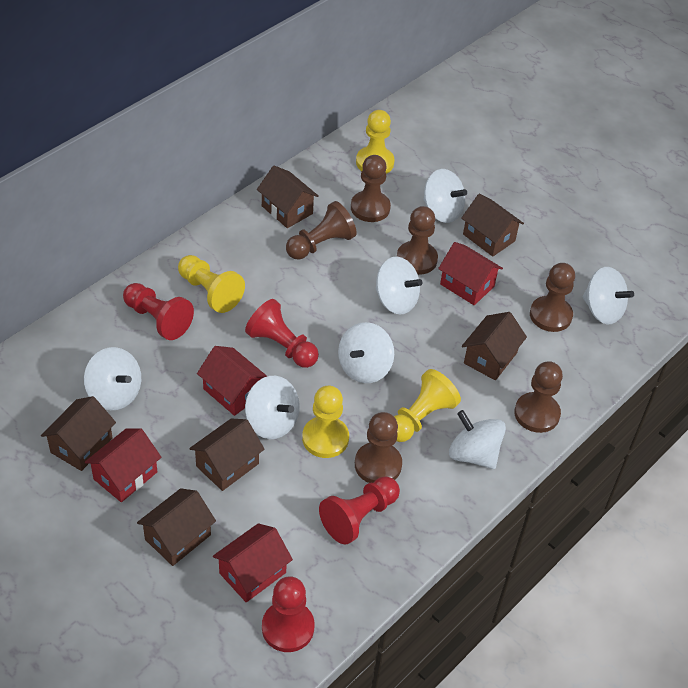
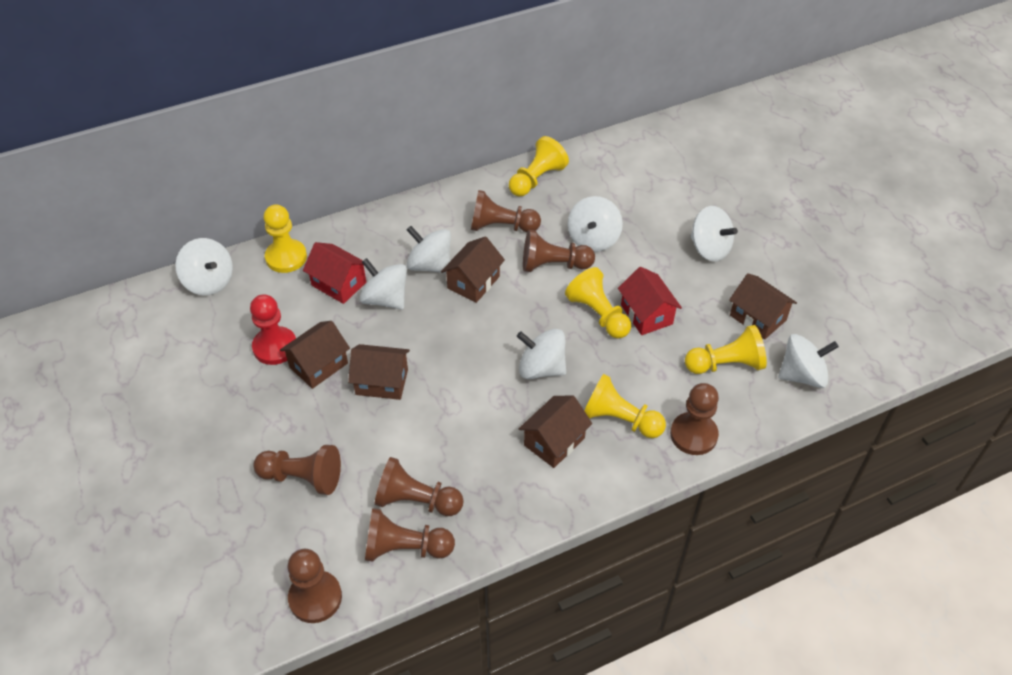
brown house: [41,396,116,471] [137,488,216,566] [189,419,265,491] [257,165,319,228] [461,194,524,257] [462,312,527,381] = 6 -> [280,321,350,389] [348,344,410,400] [441,236,505,303] [519,396,592,468] [729,273,797,340] = 5
brown pawn: [286,201,357,260] [351,155,391,222] [355,412,402,483] [397,206,438,275] [514,361,563,433] [530,263,575,332] = 6 -> [253,445,341,495] [288,549,342,623] [365,508,455,561] [375,457,464,516] [471,190,541,232] [523,230,595,272] [670,383,719,455] = 7
red house: [85,428,161,502] [197,346,267,416] [213,523,293,602] [438,242,503,305] = 4 -> [303,242,366,304] [618,267,682,335] = 2
red pawn: [123,283,194,340] [245,299,319,368] [262,576,315,652] [319,476,400,545] = 4 -> [250,294,296,365] = 1
yellow pawn: [178,255,245,313] [302,386,349,458] [356,110,395,174] [394,369,461,442] = 4 -> [263,204,307,273] [509,136,569,196] [565,267,631,339] [584,374,666,438] [685,325,767,374] = 5

